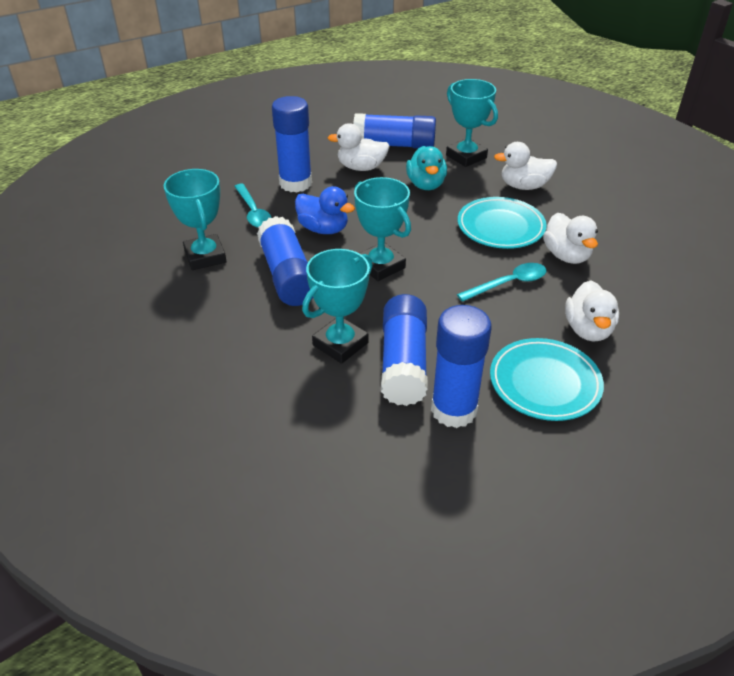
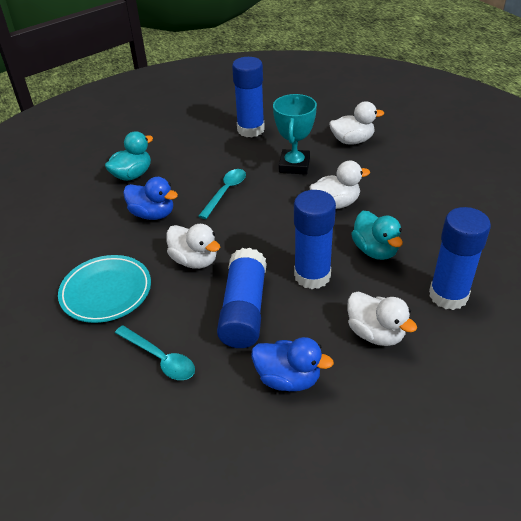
blue duck: [295,186,355,234] = 1 -> [123,177,178,220] [251,337,334,391] = 2
blue glue stick: [257,216,313,306] [272,96,312,192] [353,113,436,148] [381,294,428,406] [431,305,492,428] = 5 -> [217,248,267,348] [232,57,265,138] [294,190,336,289] [429,207,491,310] = 4
turquoise duck: [406,146,447,190] = 1 -> [105,131,153,181] [351,211,403,260] = 2
turquoise plate: [458,197,547,249] [490,338,604,421] = 2 -> [58,255,151,323] = 1
turquoise trophy: [164,169,227,270] [302,249,373,364] [354,177,411,281] [446,79,498,167] = 4 -> [273,94,317,175] = 1

